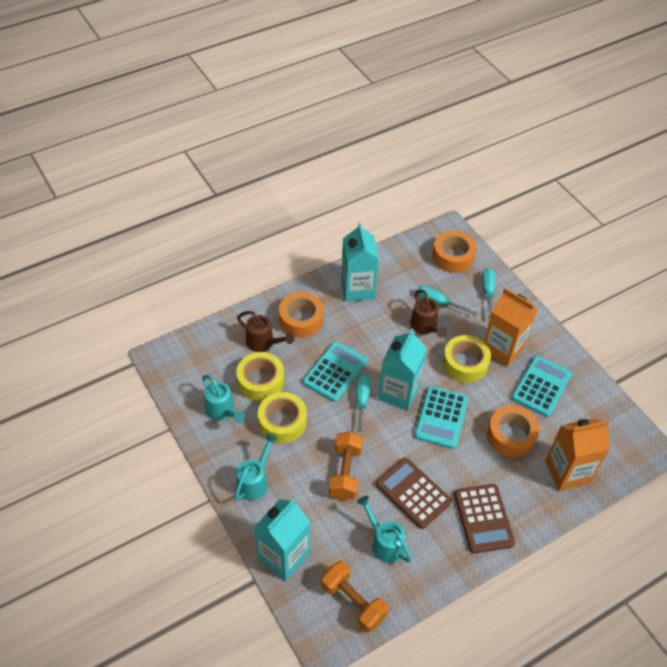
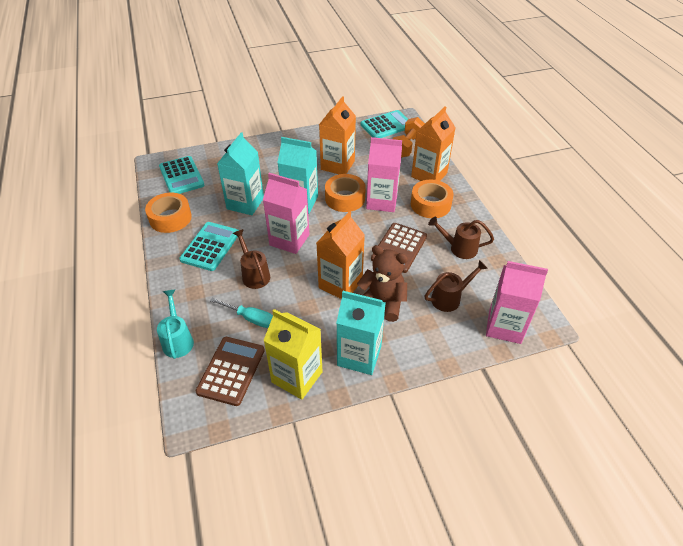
brown teddy bear: none = 0 -> [357,245,408,322] = 1
brown watering can: [237,311,294,352] [410,290,447,338] = 2 -> [233,229,270,289] [424,260,488,312] [428,216,494,259] = 3
orange carton: [484,287,538,367] [545,418,610,491] = 2 -> [317,211,365,299] [319,96,356,174] [411,107,456,181] = 3
orange dumbbell: [321,561,389,633] [329,431,363,500] = 2 -> [393,117,425,158] = 1
pink carton: none = 0 -> [263,173,309,254] [366,137,402,212] [486,261,548,344] = 3
turquoise screwdriver: [356,374,371,436] [418,285,477,315] [482,268,495,320] = 3 -> [210,298,273,328] = 1
turquoise watering can: [202,375,245,423] [234,433,277,501] [357,496,412,563] = 3 -> [157,289,194,359] = 1
yellow carton: none = 0 -> [263,309,323,400] = 1
yellow tape: [236,352,284,401] [258,392,307,443] [442,335,491,383] = 3 -> none = 0

